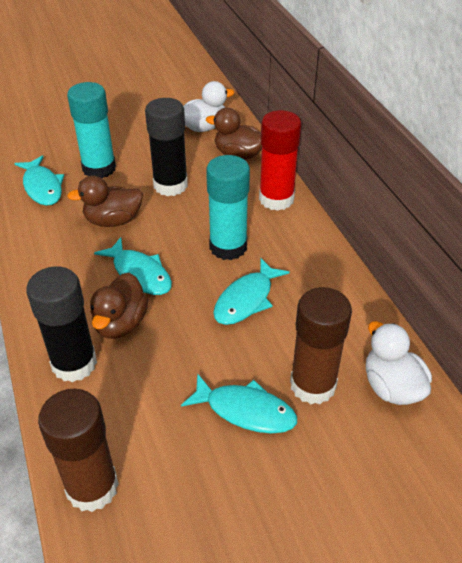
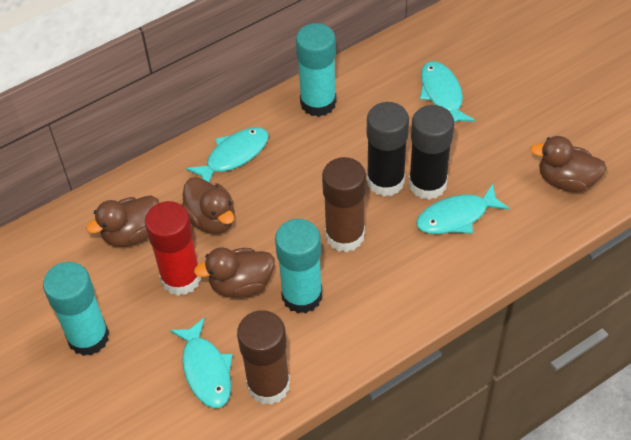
brown duck: [67,176,143,227] [90,273,148,339] [206,108,262,160] = 3 -> [86,195,159,247] [181,177,235,234] [194,247,275,298] [530,136,607,192] = 4
turquoise glue stick: [67,82,116,178] [206,155,250,260] = 2 -> [43,262,109,356] [275,219,322,313] [296,23,336,117] = 3
white duck: [183,81,234,132] [366,321,432,405] = 2 -> none = 0

